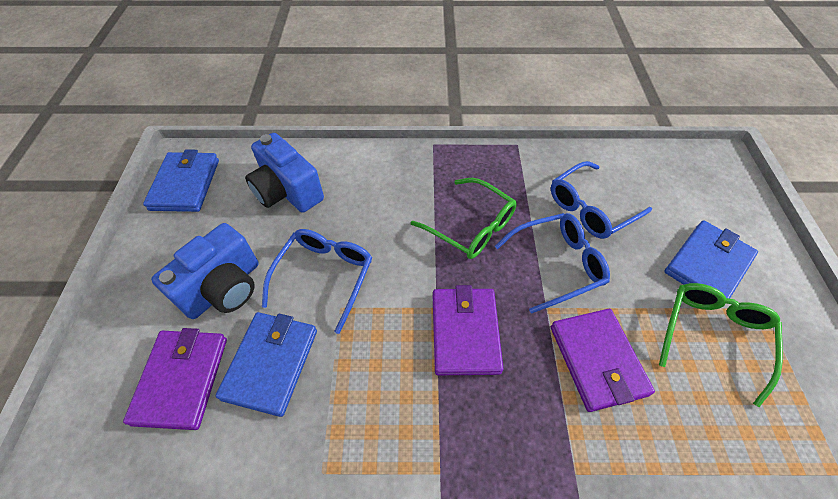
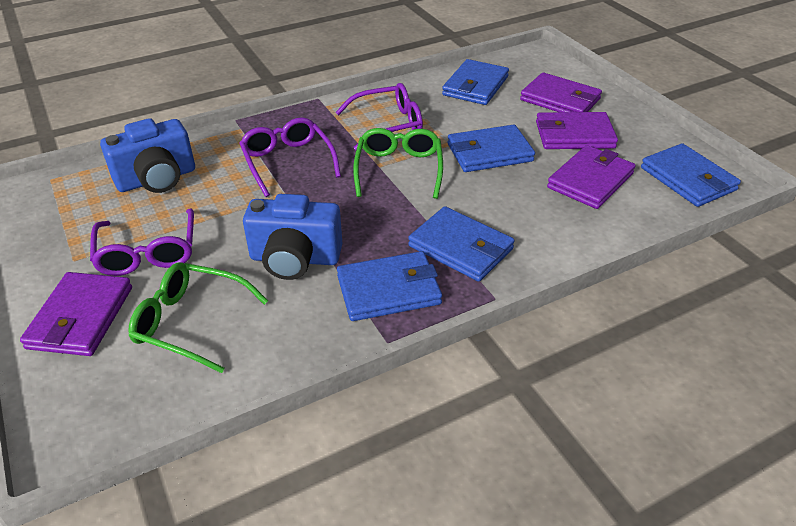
blue glasses: [262,229,372,334] [495,213,610,314] [551,161,652,239] = 3 -> none = 0
blue wallet: [143,149,219,212] [216,312,317,417] [664,220,758,299] = 3 -> [337,251,442,321] [408,206,515,282] [442,59,509,105] [447,125,535,172] [641,143,741,207] = 5
purple glasses: none = 0 -> [90,208,194,276] [239,117,341,197] [335,83,423,150] = 3
purple wallet: [123,328,227,430] [433,285,503,375] [551,309,655,412] = 3 -> [20,272,132,356] [520,72,602,112] [536,112,618,149] [547,145,635,209] = 4

